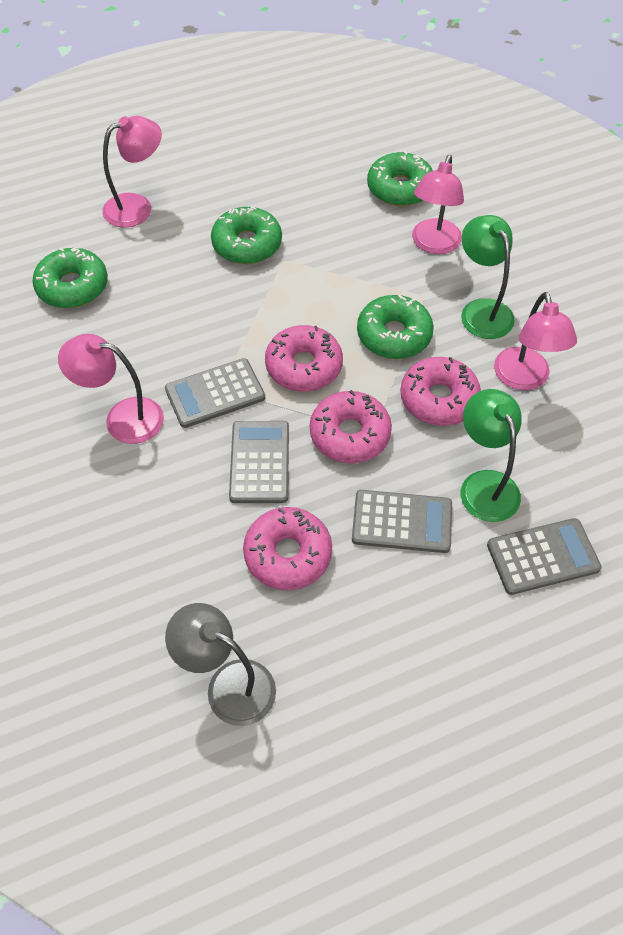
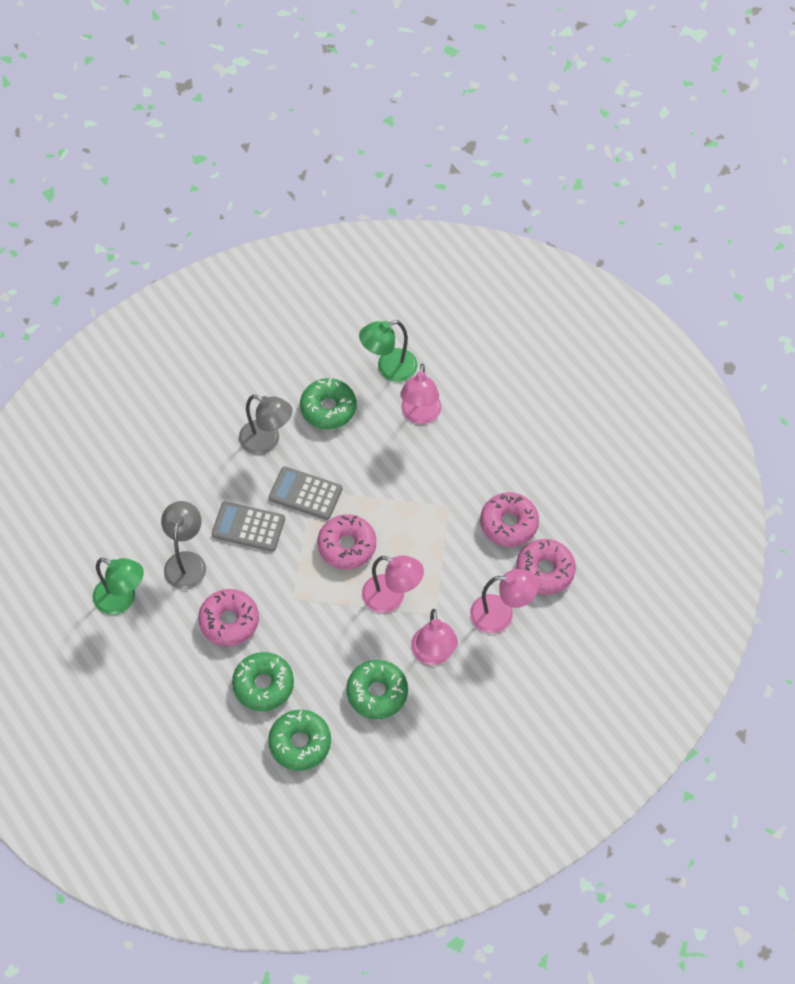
grey calculator: [165,358,265,428] [229,421,289,503] [352,490,452,553] [487,518,602,595] = 4 -> [212,501,285,552] [269,466,342,520] = 2
grey lamp: [165,603,276,726] = 1 -> [161,501,206,589] [239,395,292,455] = 2

